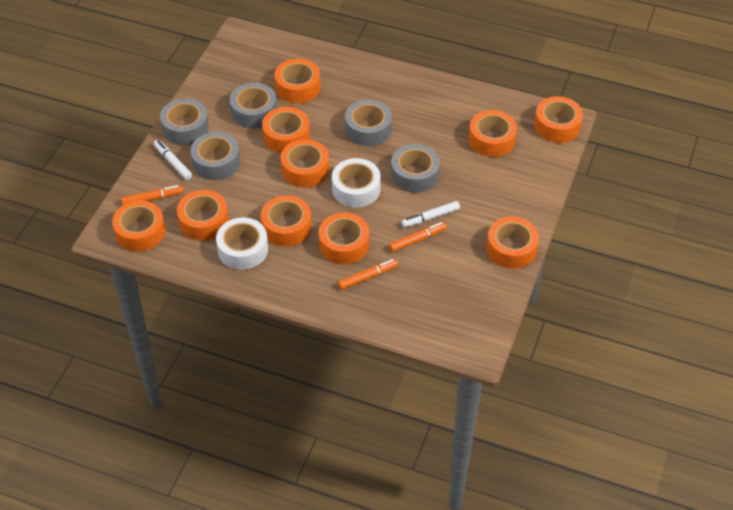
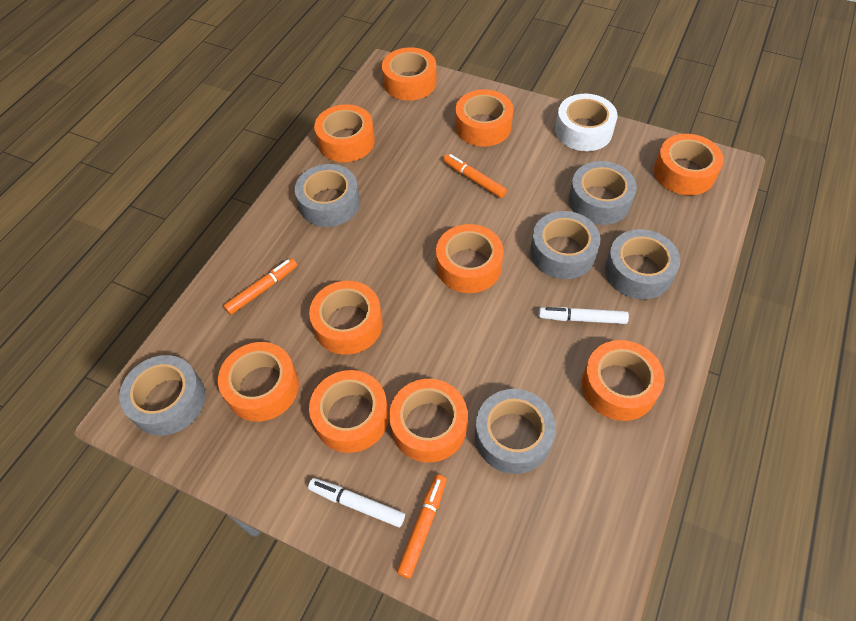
grey tape: [160,98,209,145] [190,132,240,180] [230,83,277,128] [345,100,392,146] [391,144,440,193] = 5 -> [119,355,205,436] [295,164,360,227] [475,389,556,474] [530,211,600,279] [569,161,637,225] [605,229,680,299] = 6
white tape: [216,218,268,270] [332,158,381,207] = 2 -> [555,94,617,151] = 1

